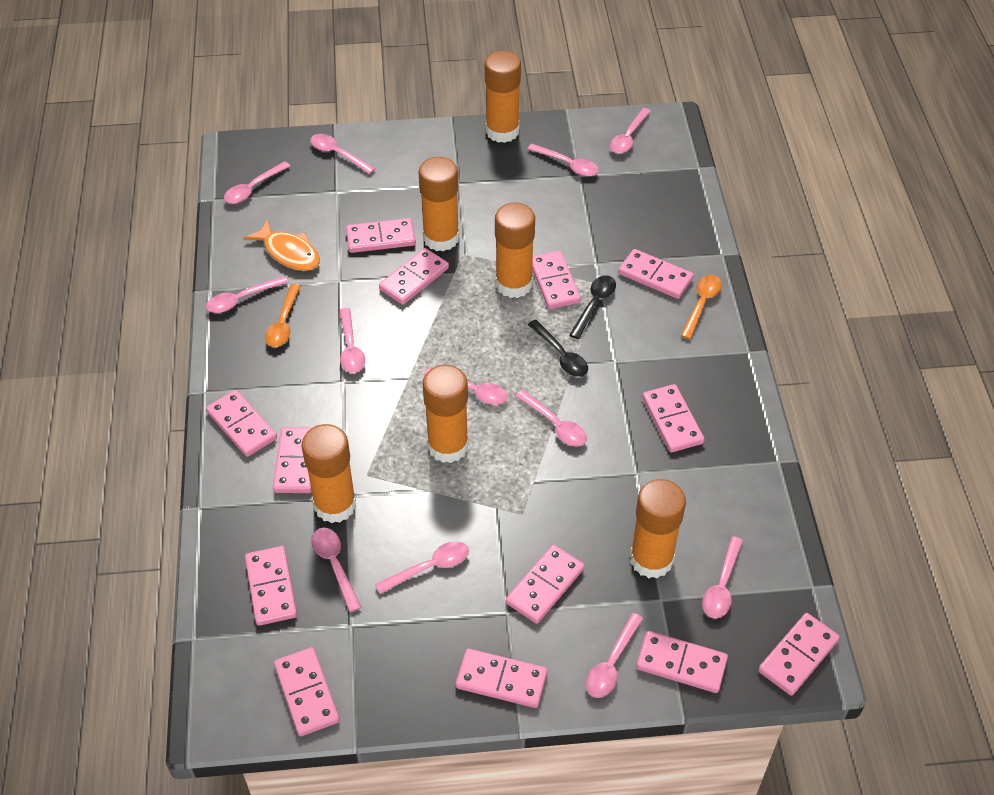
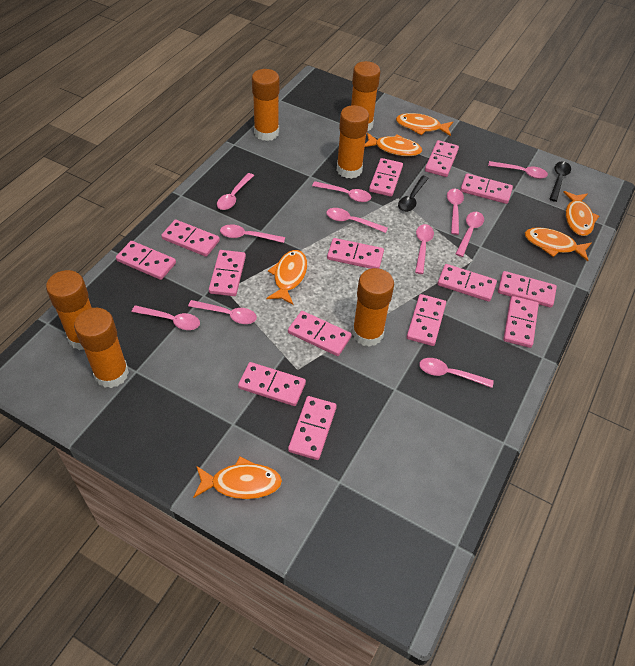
orange fish: [244,219,320,271] = 1 -> [193,456,282,499] [266,250,307,305] [365,133,422,156] [396,113,453,136] [525,227,591,261] [563,191,599,236] = 6
orange spoon: [265,284,301,347] [680,275,722,339] = 2 -> none = 0
pink domino: [206,390,277,457] [245,546,297,626] [273,427,313,493] [274,647,340,736] [346,218,416,253] [379,248,449,305] [456,649,547,708] [506,545,584,624] [532,251,581,309] [619,249,694,299] [636,631,728,693] [642,384,705,452] [758,613,840,696] = 13 -> [116,241,176,280] [161,220,220,257] [209,250,246,296] [238,362,306,406] [288,311,352,356] [288,396,337,460] [327,238,384,269] [369,158,403,197] [407,294,446,346] [425,140,459,177] [438,264,497,302] [460,173,513,204] [498,271,557,308] [503,296,539,348] = 14
pink spoon: [206,276,288,313] [224,161,290,204] [310,134,375,174] [312,528,362,612] [339,308,365,373] [375,541,469,594] [424,367,508,405] [515,390,587,446] [528,144,599,176] [585,613,643,698] [610,108,651,154] [702,536,743,619] = 12 -> [132,305,200,330] [188,300,257,324] [217,173,254,210] [220,224,285,243] [312,181,371,202] [326,208,388,233] [415,224,434,274] [419,358,494,388] [447,189,464,235] [456,212,484,257] [488,161,548,179] = 11

